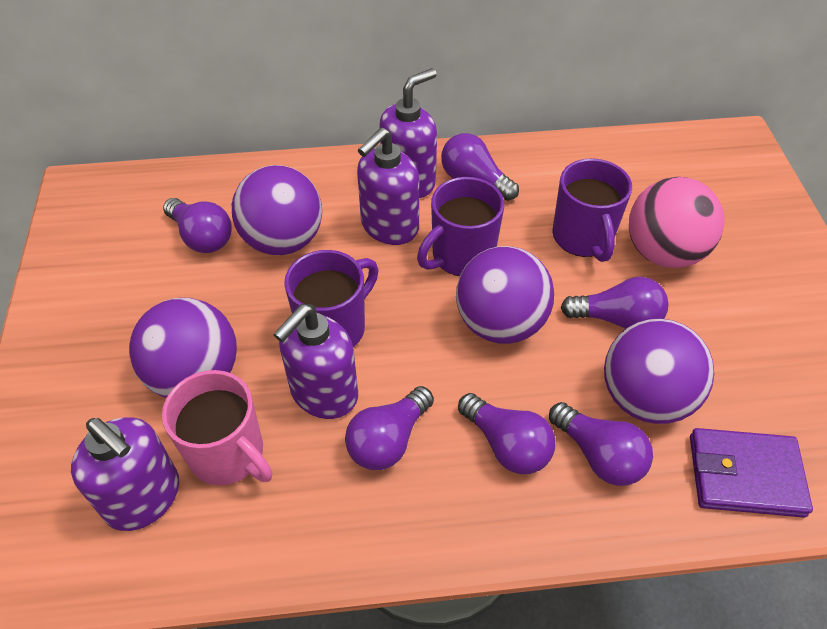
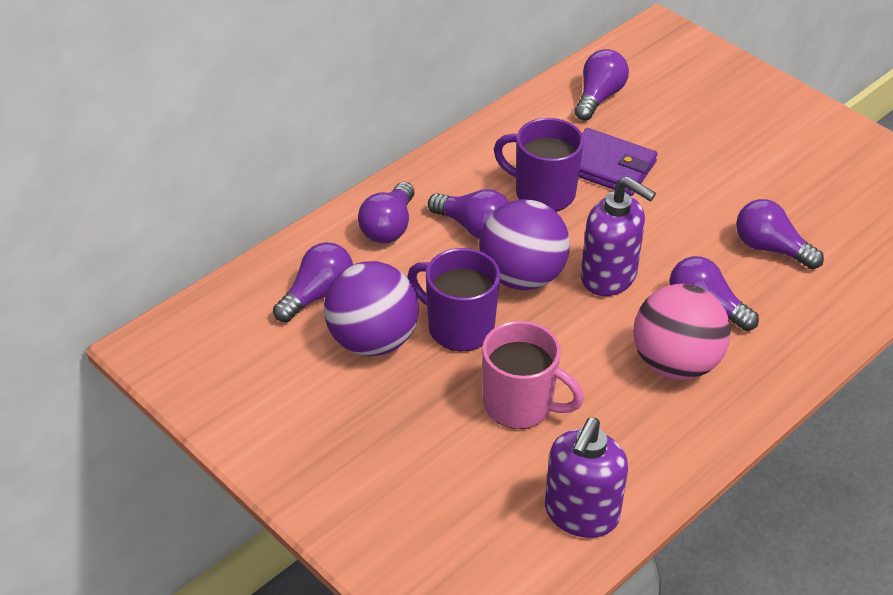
purple ball: [129,298,237,398] [232,165,322,255] [456,246,554,344] [604,318,714,424] = 4 -> [324,261,419,356] [479,199,570,290] = 2
purple mug: [284,250,379,347] [417,177,504,276] [552,158,632,262] = 3 -> [407,248,500,351] [494,118,584,212] = 2
purple soap dispenser: [71,417,179,531] [273,304,358,419] [357,128,419,245] [379,68,437,198] = 4 -> [545,418,628,538] [581,176,656,296] = 2

